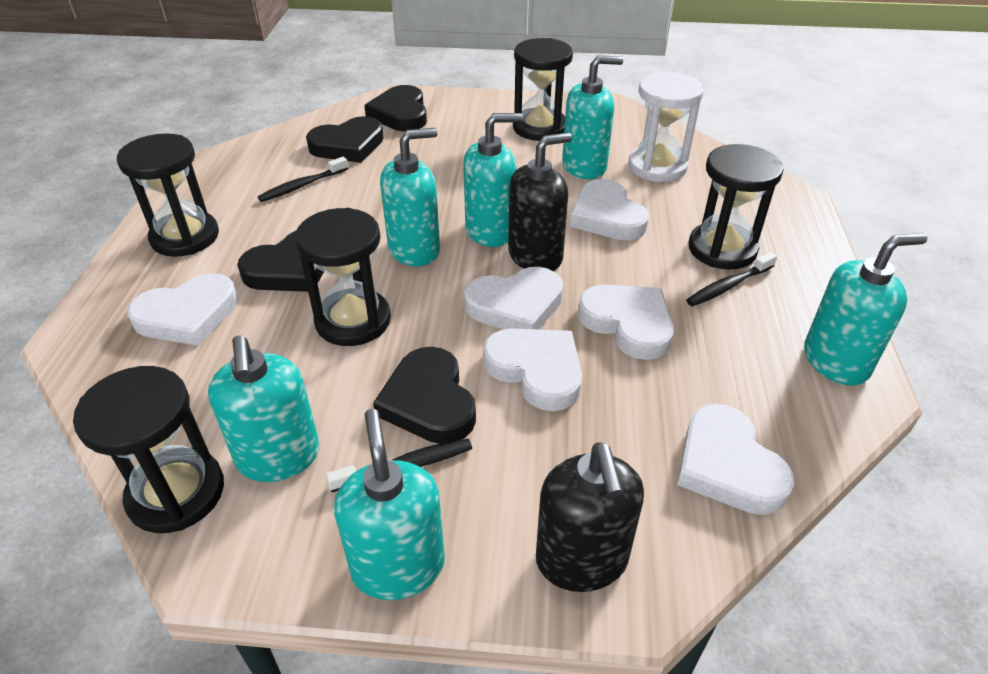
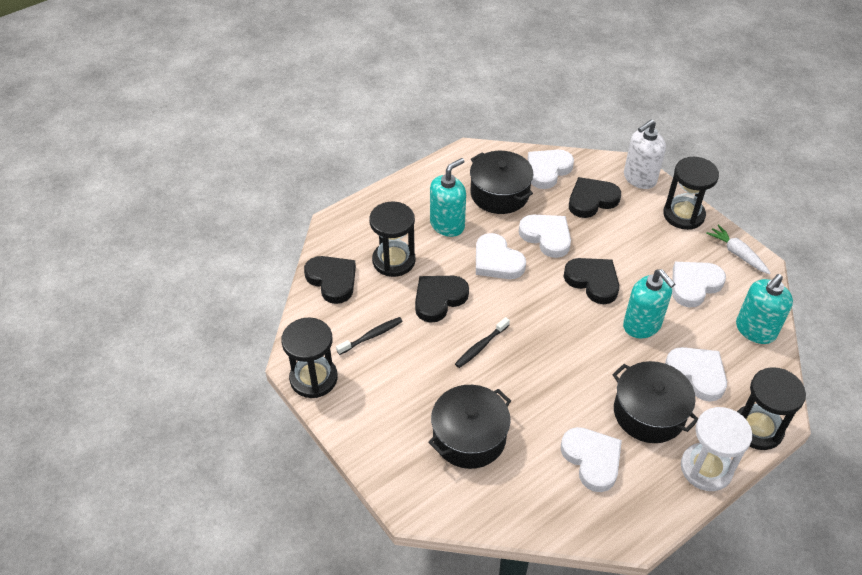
black hourglass: [73,366,224,533] [117,133,219,257] [295,208,391,346] [513,38,573,141] [689,144,783,270] = 5 -> [281,318,338,398] [369,202,416,277] [663,157,719,230] [737,367,806,450] = 4
black pot: none = 0 -> [428,385,511,469] [470,151,533,214] [612,361,698,443] = 3
black soap dispenser: [508,132,572,271] [536,442,644,592] = 2 -> none = 0
black toothbrush: [258,157,348,202] [326,439,472,492] [686,252,777,306] = 3 -> [336,317,403,355] [455,317,510,368] = 2
turquoise soap dispenser: [208,335,320,482] [334,409,445,600] [380,128,440,267] [463,113,523,247] [562,55,623,179] [804,233,927,386] = 6 -> [430,158,466,237] [623,269,675,338] [736,274,793,344] = 3
white carrot: none = 0 -> [706,224,770,274] = 1
white soap dispenser: none = 0 -> [624,119,666,189] = 1

